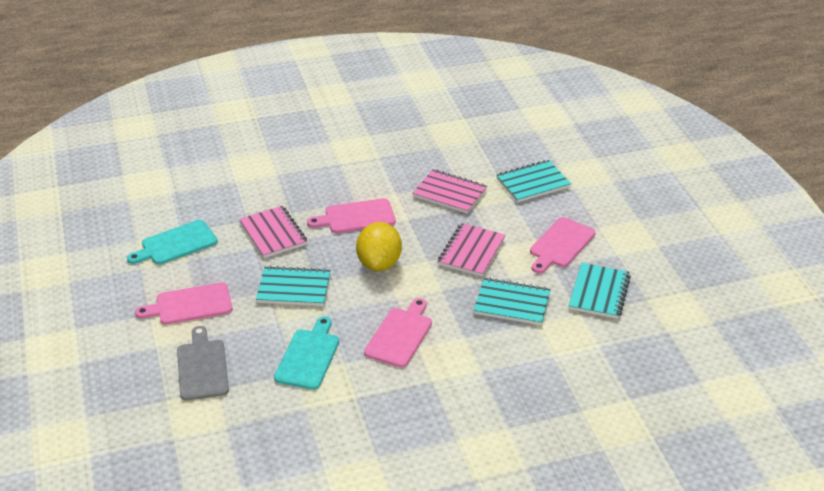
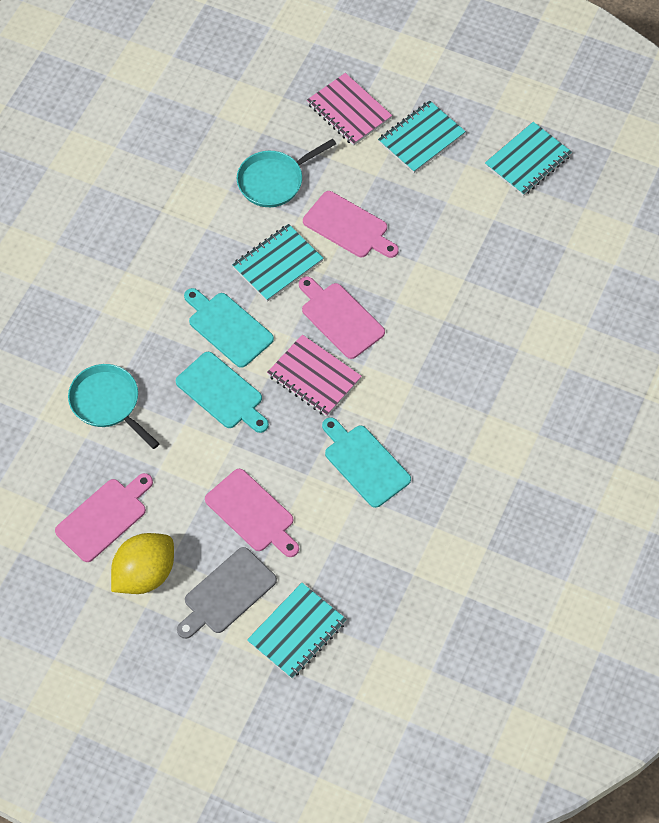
pink notebook: [240,206,307,258] [412,169,487,214] [438,223,505,277] = 3 -> [267,335,362,417] [307,73,392,146] = 2
turquoise cutting board: [127,220,218,265] [274,317,339,390] = 2 -> [176,352,269,433] [184,288,274,368] [322,417,411,508] = 3
turquoise pan: none = 0 -> [68,364,160,449] [237,138,336,207] = 2

